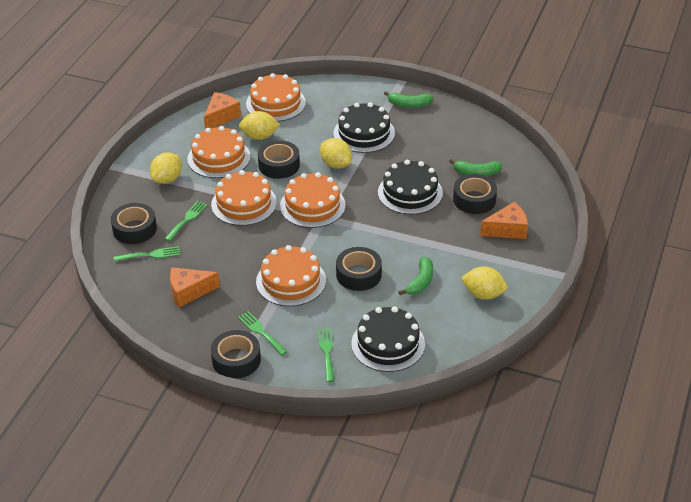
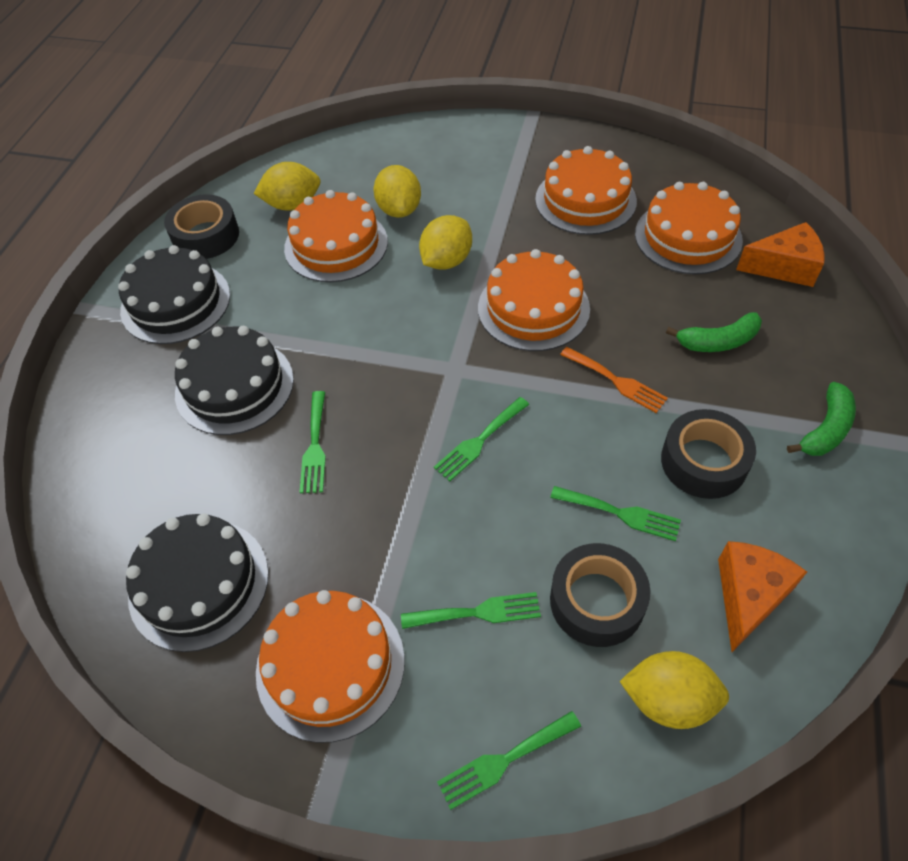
black tape: [111,203,157,244] [211,330,261,379] [258,140,300,179] [336,247,382,291] [453,174,497,214] = 5 -> [164,194,239,259] [550,543,650,647] [661,409,756,499] = 3
green banana: [384,91,433,108] [399,257,433,295] [449,159,502,176] = 3 -> [666,312,762,352] [787,382,856,456] = 2
green fork: [114,246,180,262] [165,201,207,241] [238,311,288,356] [318,328,335,382] = 4 -> [300,391,326,493] [401,592,541,629] [434,397,529,481] [437,711,581,810] [550,486,681,541] = 5
orange cheese: [170,267,220,308] [204,92,241,129] [480,202,528,239] = 3 -> [718,541,807,652] [736,222,825,287] = 2
orange fork: none = 0 -> [560,347,668,413] = 1

